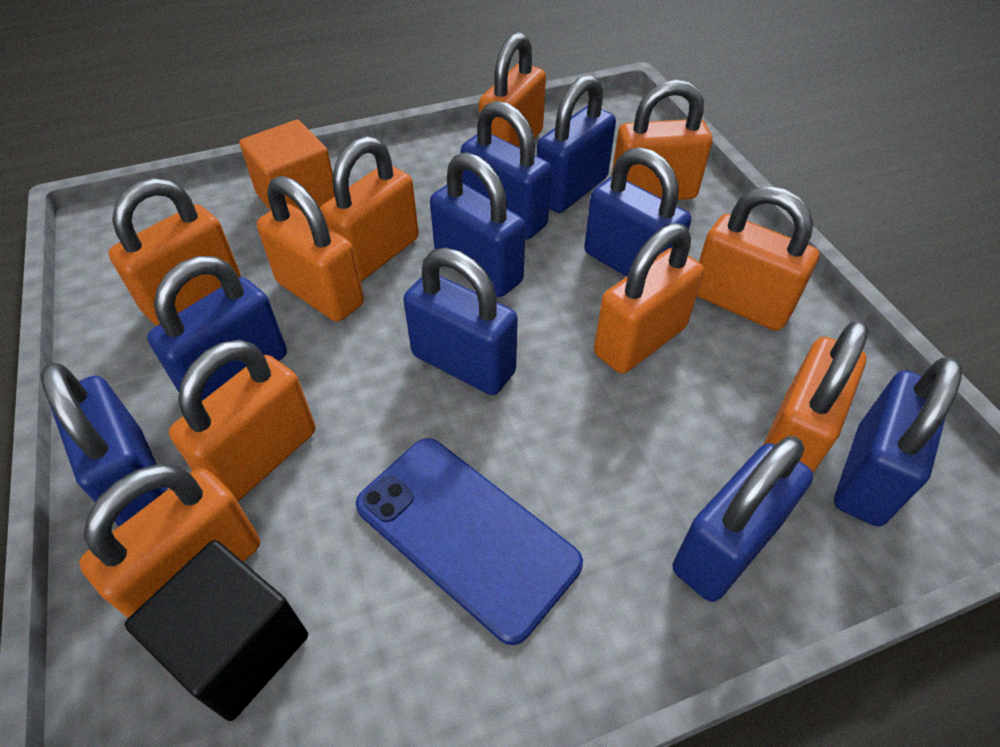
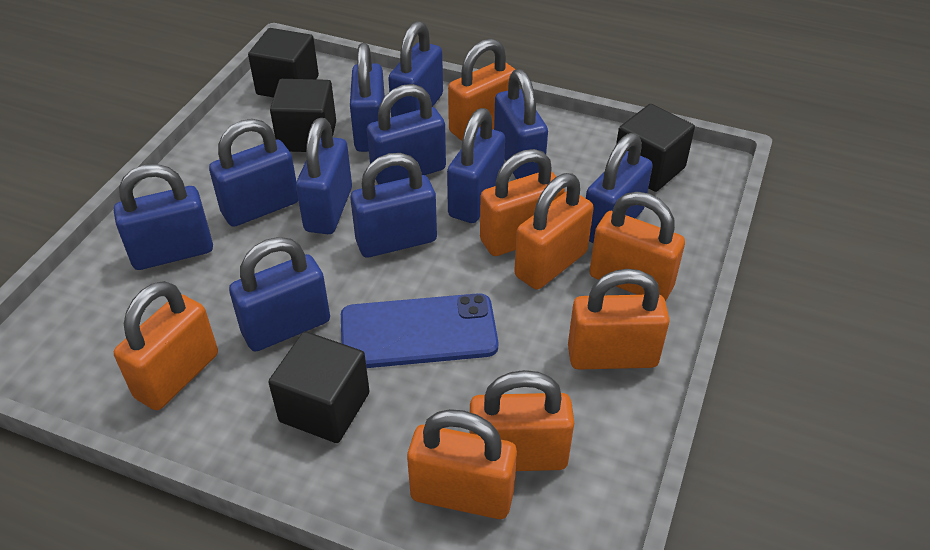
black cube: [125,540,308,721] = 1 -> [248,28,319,98] [268,331,369,443] [270,79,336,152] [616,104,695,192] = 4
blue padlock: [40,362,168,526] [147,256,287,401] [403,248,518,395] [430,152,526,297] [461,101,552,240] [537,74,616,213] [584,147,691,277] [672,436,813,602] [834,357,962,527] = 9 -> [114,164,213,270] [209,119,298,227] [229,237,330,352] [296,118,352,234] [350,43,385,152] [350,153,437,258] [367,84,446,184] [388,21,443,117] [447,108,505,223] [494,69,548,179] [586,133,653,243] = 11
orange cube: [239,120,335,211] = 1 -> none = 0
orange padlock: [79,464,260,618] [108,178,241,326] [169,340,315,502] [257,176,364,322] [320,136,419,282] [479,32,546,148] [594,223,704,373] [612,80,712,200] [697,186,819,331] [763,320,868,473] = 10 -> [114,281,218,410] [407,409,517,519] [448,39,516,141] [470,370,574,471] [480,149,565,256] [514,173,594,289] [568,269,670,370] [589,192,685,301] = 8

